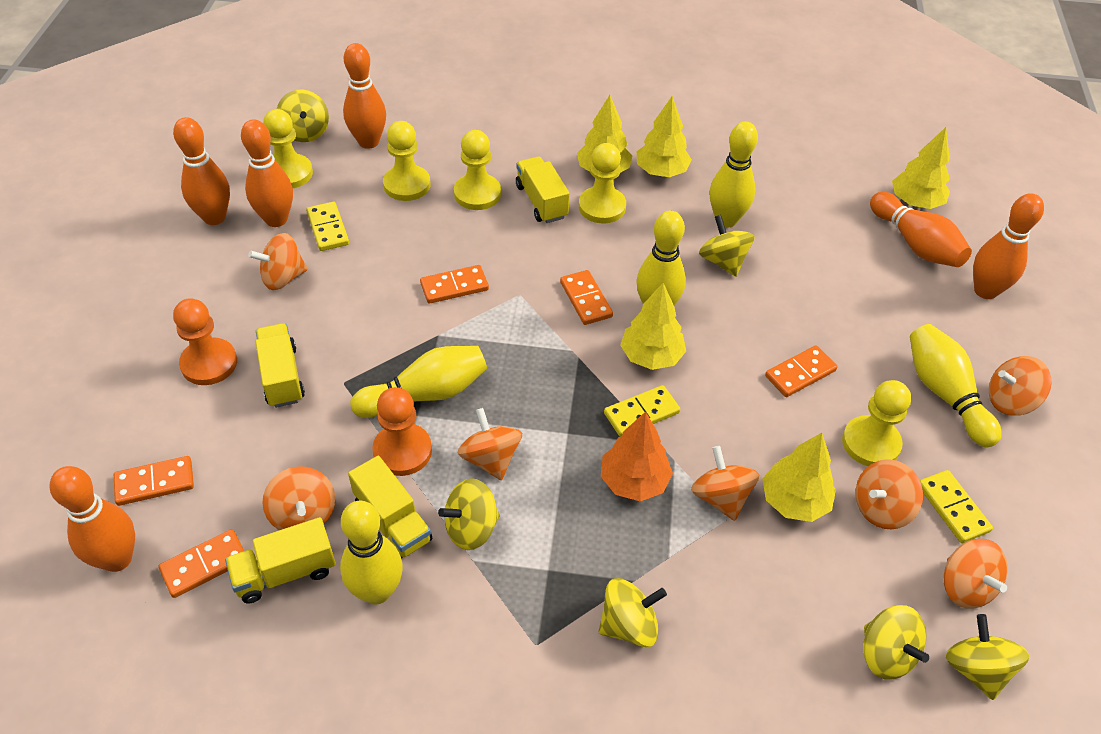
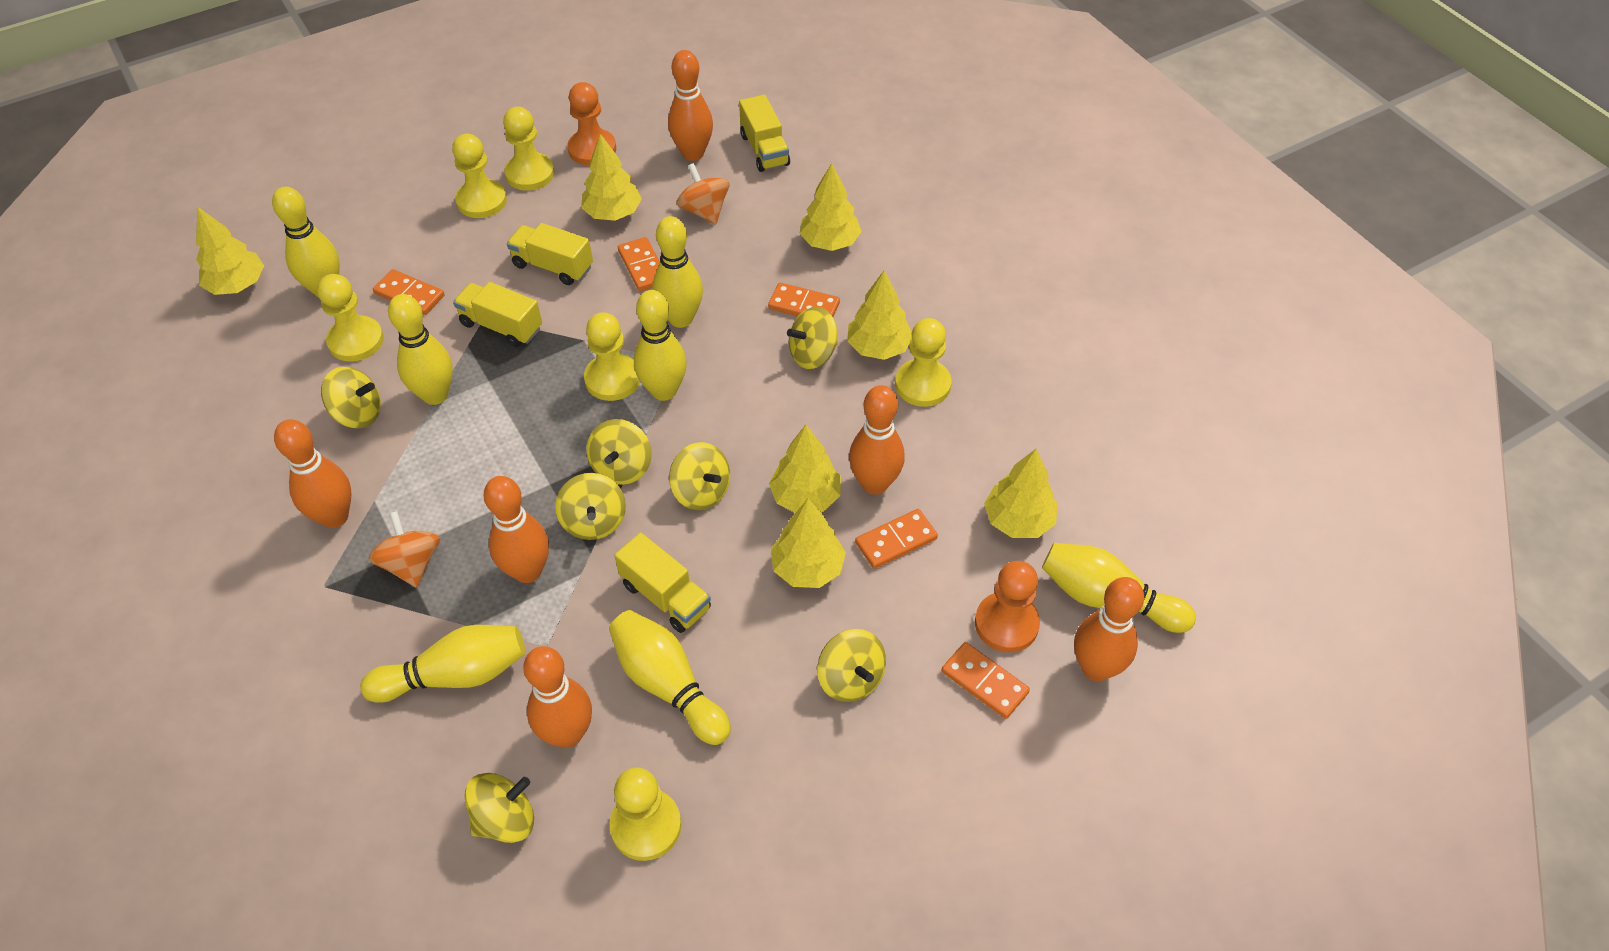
orange spinning top: [248,233,308,290] [262,466,335,530] [458,408,522,480] [691,446,759,521] [856,459,923,529] [944,539,1008,609] [989,356,1052,416] = 7 -> [368,511,440,588] [676,163,729,225] = 2
orange tree: [601,412,673,501] = 1 -> none = 0
yellow bowling pin: [340,501,403,605] [350,346,487,418] [636,211,686,305] [709,122,758,227] [910,324,1002,447] = 5 -> [272,187,340,297] [360,625,525,703] [388,294,453,405] [609,610,731,745] [634,290,687,401] [653,216,703,328] [1042,543,1196,633] = 7
yellow domino: [306,202,349,251] [604,385,680,437] [920,470,993,543] = 3 -> none = 0
yellow pawn: [263,109,313,188] [383,121,430,201] [454,130,501,210] [579,143,626,223] [842,380,911,466] = 5 -> [317,274,384,362] [452,134,507,218] [503,107,555,191] [584,312,640,401] [610,767,681,861] [895,318,951,407] = 6
yellow spinning top: [277,90,329,142] [438,478,500,550] [598,578,667,647] [699,215,755,277] [863,605,929,680] [946,614,1029,700] = 6 -> [321,367,381,428] [465,773,534,843] [555,473,626,540] [587,419,652,485] [669,442,730,510] [787,307,838,369] [817,629,886,702] = 7
yellow tree: [577,95,633,173] [620,283,686,370] [637,96,692,177] [763,433,836,522] [892,127,950,209] = 5 -> [196,206,264,295] [581,134,642,221] [769,425,841,513] [771,498,846,588] [799,163,862,251] [847,270,912,360] [984,449,1057,538] = 7

